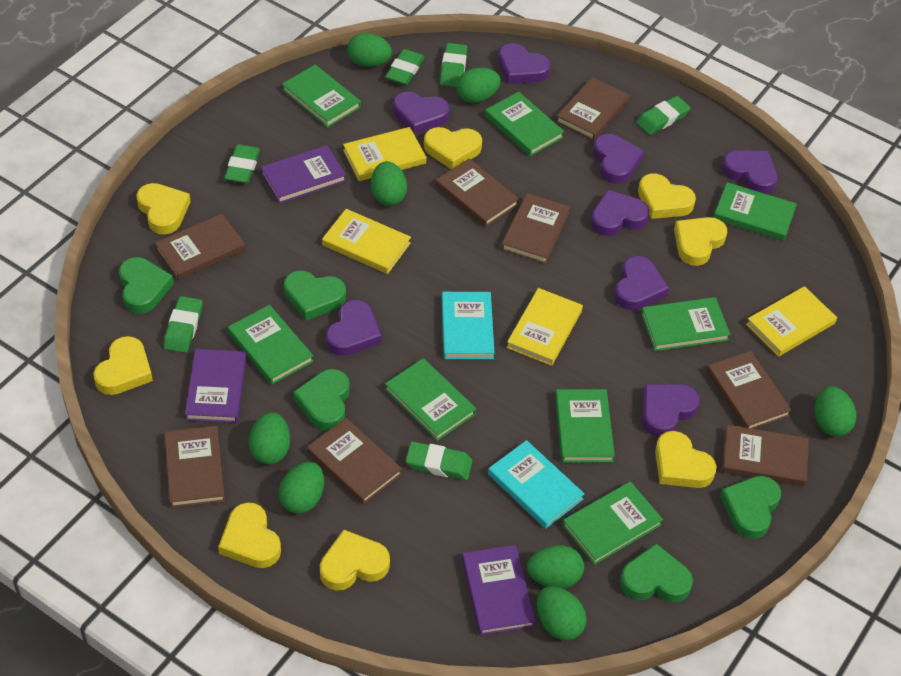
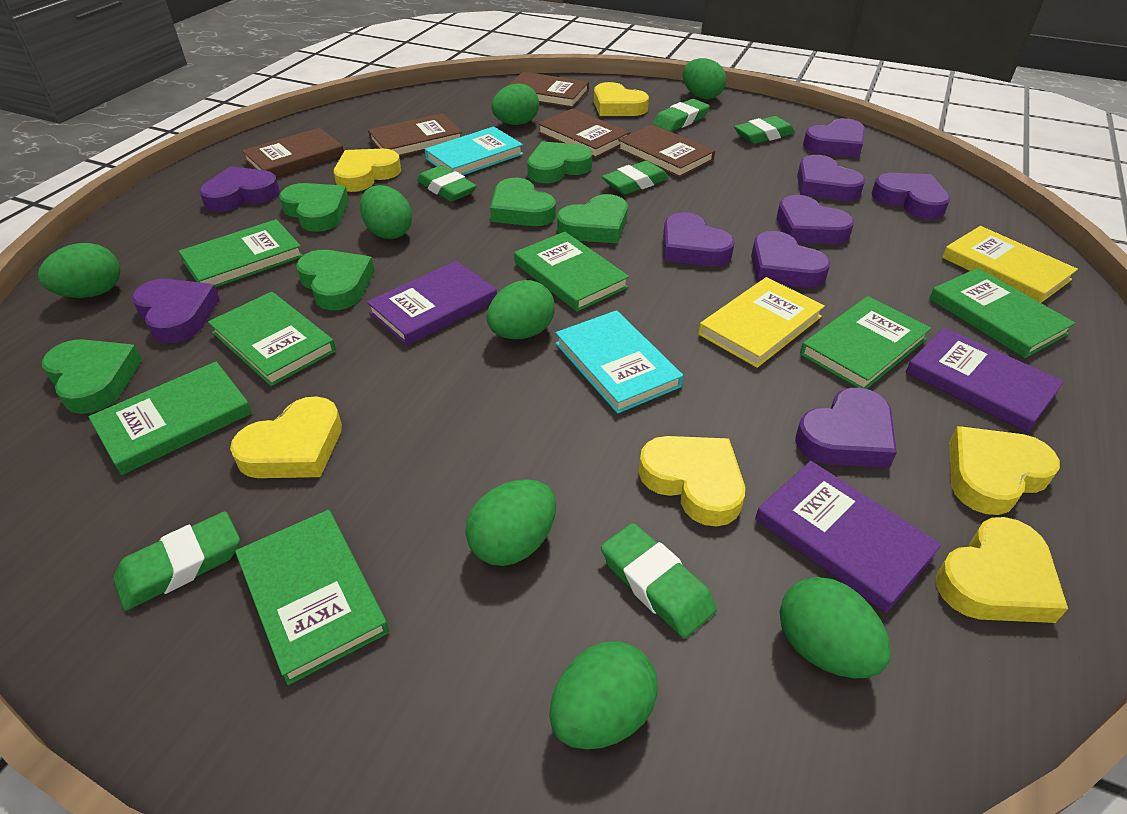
brown book: [155,214,246,280] [164,426,225,508] [307,418,402,505] [436,158,519,227] [501,193,570,264] [556,77,630,141] [707,351,792,429] [722,425,809,486] = 8 -> [242,128,344,177] [368,113,462,157] [509,72,589,108] [538,109,630,158] [618,124,715,178] = 5
green book: [228,305,314,385] [282,65,361,128] [385,358,476,441] [485,92,564,156] [555,389,615,463] [562,481,663,565] [641,297,731,351] [714,182,797,241] = 8 -> [89,361,252,475] [179,219,303,288] [208,292,336,386] [235,510,389,685] [514,232,629,312] [800,296,931,389] [929,268,1076,358] = 7
green heart: [119,257,174,314] [284,271,346,320] [293,369,349,431] [620,544,693,603] [720,476,781,539] = 5 -> [42,339,142,414] [279,183,349,232] [296,250,375,310] [490,178,556,226] [527,141,592,183] [557,194,628,243] = 6
purple heart: [326,300,382,356] [393,92,450,135] [498,43,551,84] [591,190,650,236] [593,134,644,184] [614,256,669,310] [642,384,700,437] [722,150,778,194] = 8 -> [132,279,220,343] [199,166,280,212] [663,212,735,266] [751,231,830,288] [777,195,854,244] [795,388,897,468] [797,155,865,201] [803,118,865,157] [872,173,950,219] = 9
yellow book: [322,209,411,274] [343,127,426,181] [507,288,583,366] [746,286,837,357] = 4 -> [698,277,825,368] [942,226,1078,303] = 2
yellow heart: [93,336,153,395] [136,183,190,235] [218,502,281,568] [320,530,390,591] [424,127,482,170] [638,174,696,219] [655,431,717,488] [674,217,727,266] = 8 -> [230,396,342,478] [334,149,401,192] [594,82,649,116] [639,436,745,527] [936,517,1068,623] [949,426,1060,515] = 6

